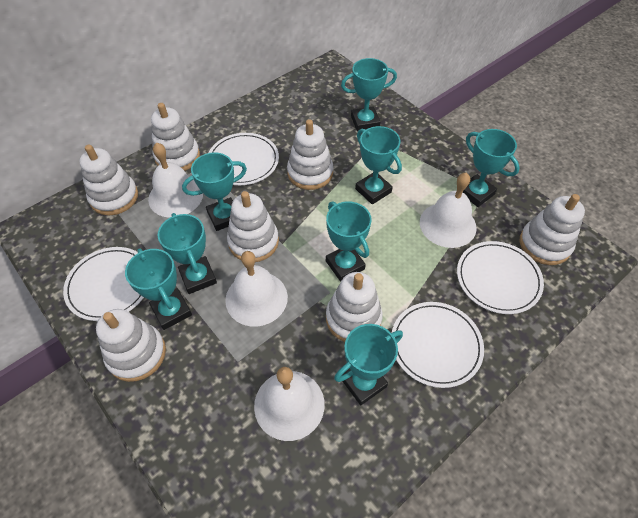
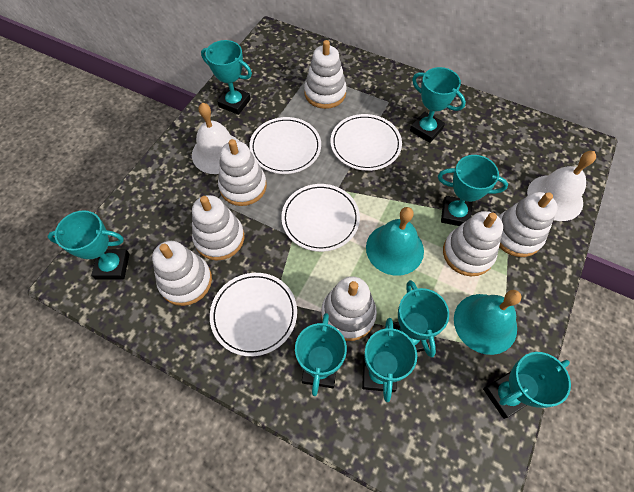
turquoise bell: none = 0 -> [366,207,424,276] [454,290,521,355] = 2
white bell: [148,143,203,218] [225,251,288,327] [254,367,325,441] [420,173,477,248] = 4 -> [192,102,239,174] [527,151,596,221] = 2

